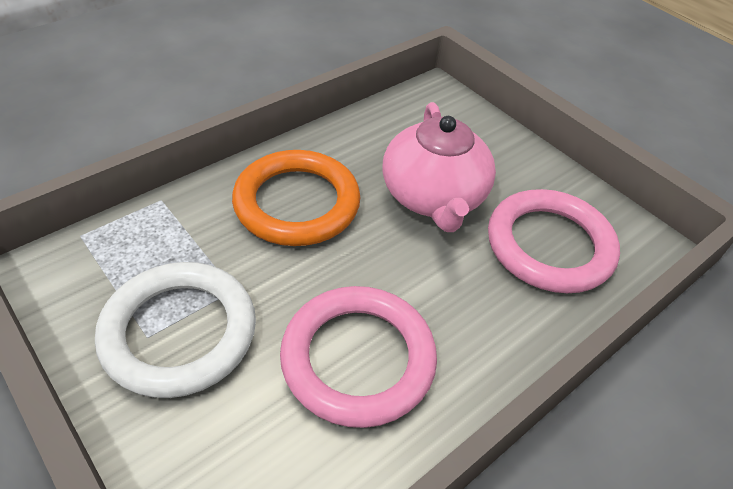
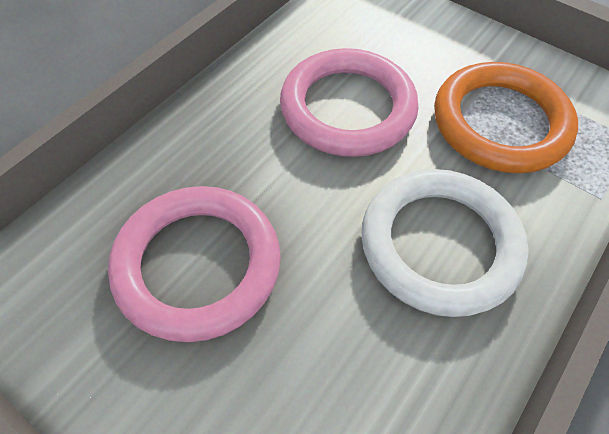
pink teapot: [382,102,496,232] = 1 -> none = 0

